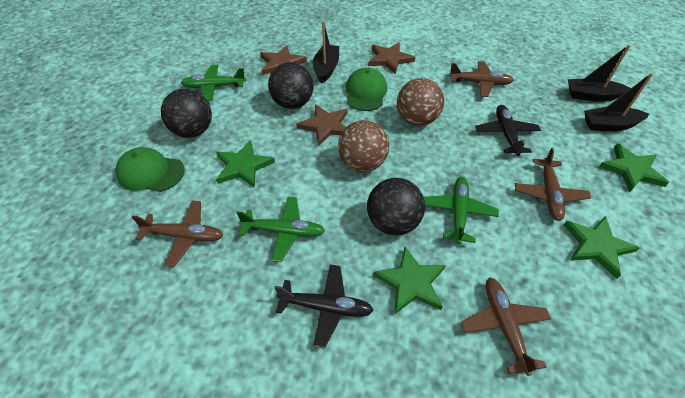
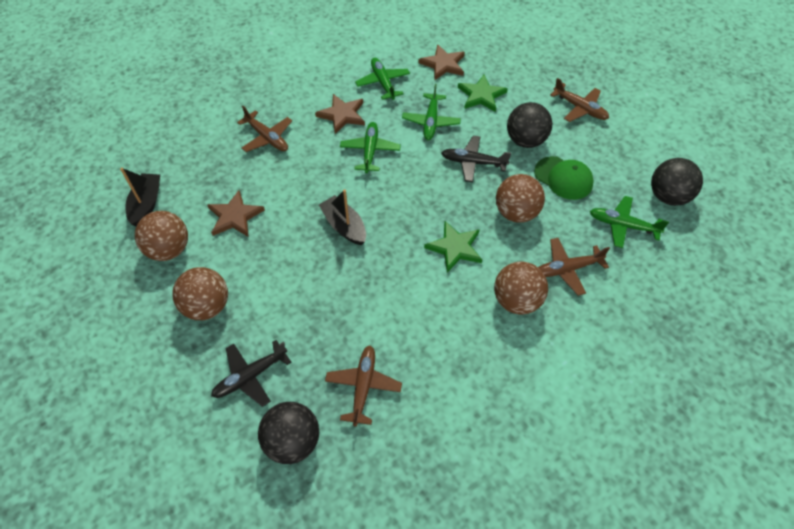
black boat: [313,21,339,84] [568,45,631,102] [584,73,653,131] = 3 -> [120,168,160,226] [319,189,366,245] = 2
brown ball: [338,120,389,172] [397,78,444,126] = 2 -> [135,211,188,261] [172,267,228,320] [494,262,548,315] [496,174,545,223] = 4
green cap: [116,147,185,192] [346,67,387,111] = 2 -> [534,156,594,200] = 1
green plane: [181,65,246,101] [236,197,325,262] [424,177,499,244] = 3 -> [340,122,401,173] [355,58,410,100] [402,84,461,140] [590,196,669,248] = 4
green star: [216,140,275,188] [373,247,446,315] [564,216,640,279] [599,143,669,192] = 4 -> [424,221,482,272] [458,74,508,112] = 2

